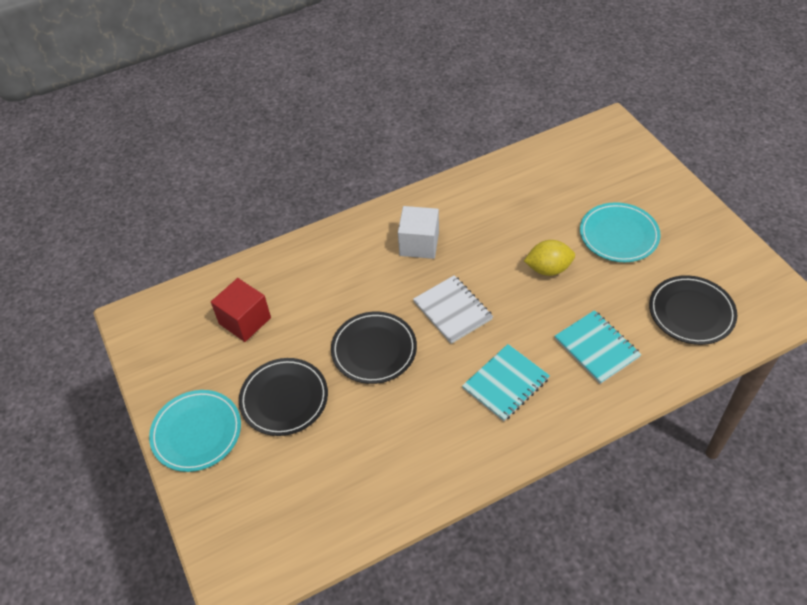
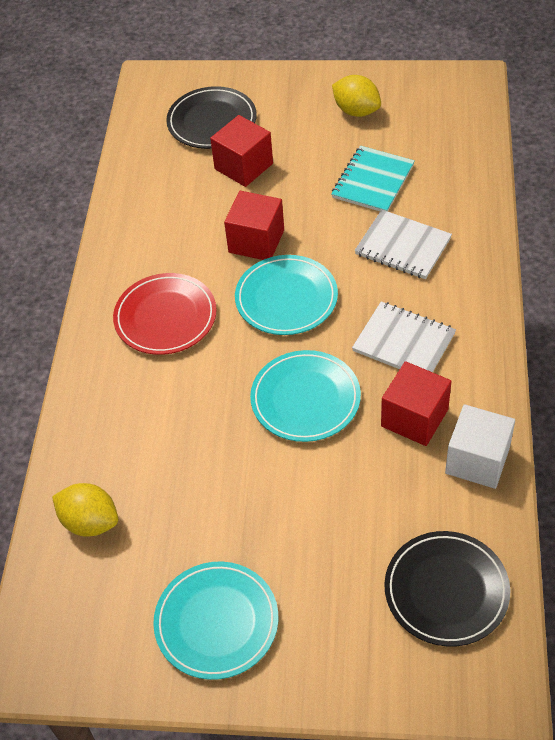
black plate: [239,358,328,436] [331,311,417,384] [649,275,737,345] = 3 -> [166,86,257,149] [384,531,510,647] = 2
red cube: [211,278,271,342] = 1 -> [210,115,273,187] [224,191,284,260] [381,361,452,446] = 3
red plate: none = 0 -> [113,273,217,355] = 1
turquoise notebook: [462,344,550,421] [554,310,642,384] = 2 -> [332,146,415,211] = 1
turquoise plate: [149,390,241,472] [580,202,661,262] = 2 -> [153,562,278,680] [235,255,338,335] [250,350,361,442] = 3
white notebook: [413,275,493,344] = 1 -> [352,301,456,372] [354,210,452,279] = 2
yellow lemon: [524,240,575,276] = 1 -> [52,483,118,537] [332,75,381,117] = 2

